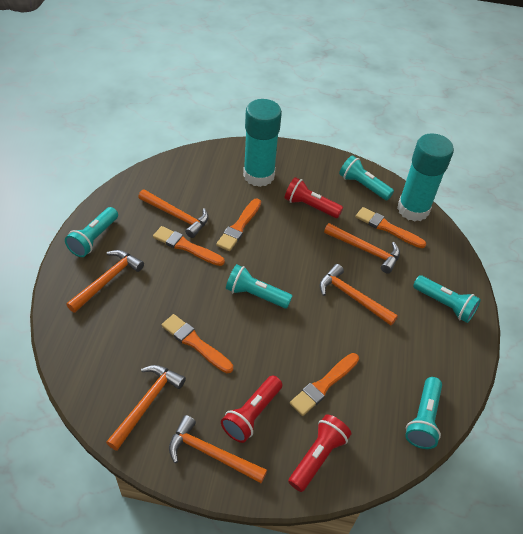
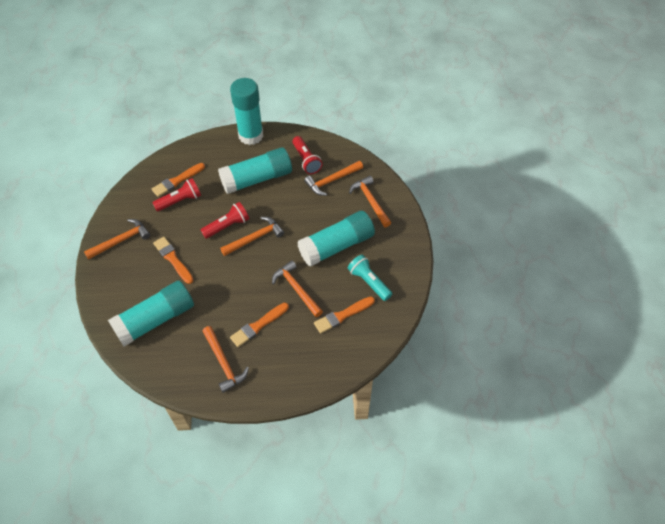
orange brush: [153,226,225,266] [162,314,233,373] [216,198,261,251] [290,353,359,416] [355,207,426,248] = 5 -> [152,163,205,197] [153,237,193,284] [230,303,289,347] [314,297,375,334] = 4
turquoise flashlight: [65,207,118,257] [226,264,292,308] [339,155,394,200] [405,377,442,449] [413,275,481,323] = 5 -> [348,254,392,301] = 1
turquoise glue stick: [243,99,282,187] [397,133,454,222] = 2 -> [108,280,194,347] [218,147,292,194] [230,78,263,145] [297,211,375,267] = 4

